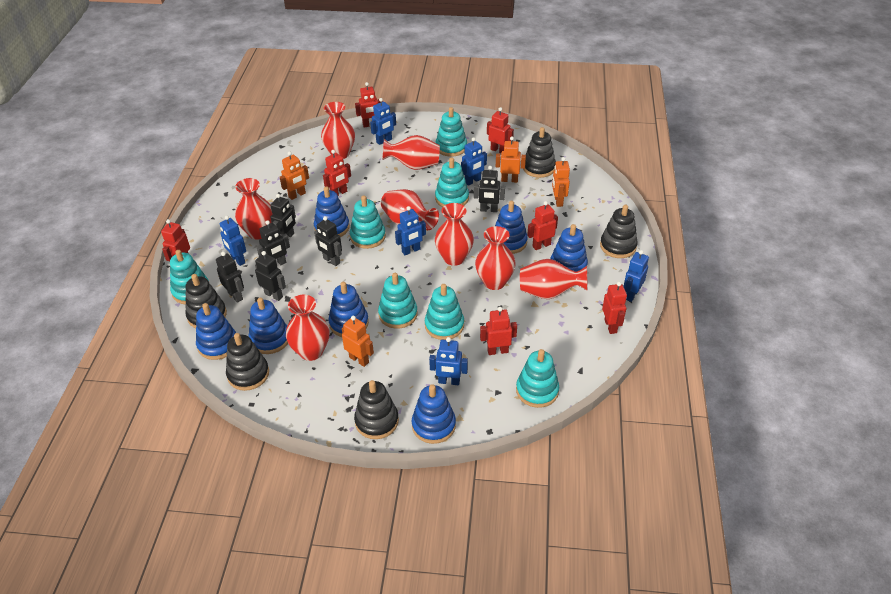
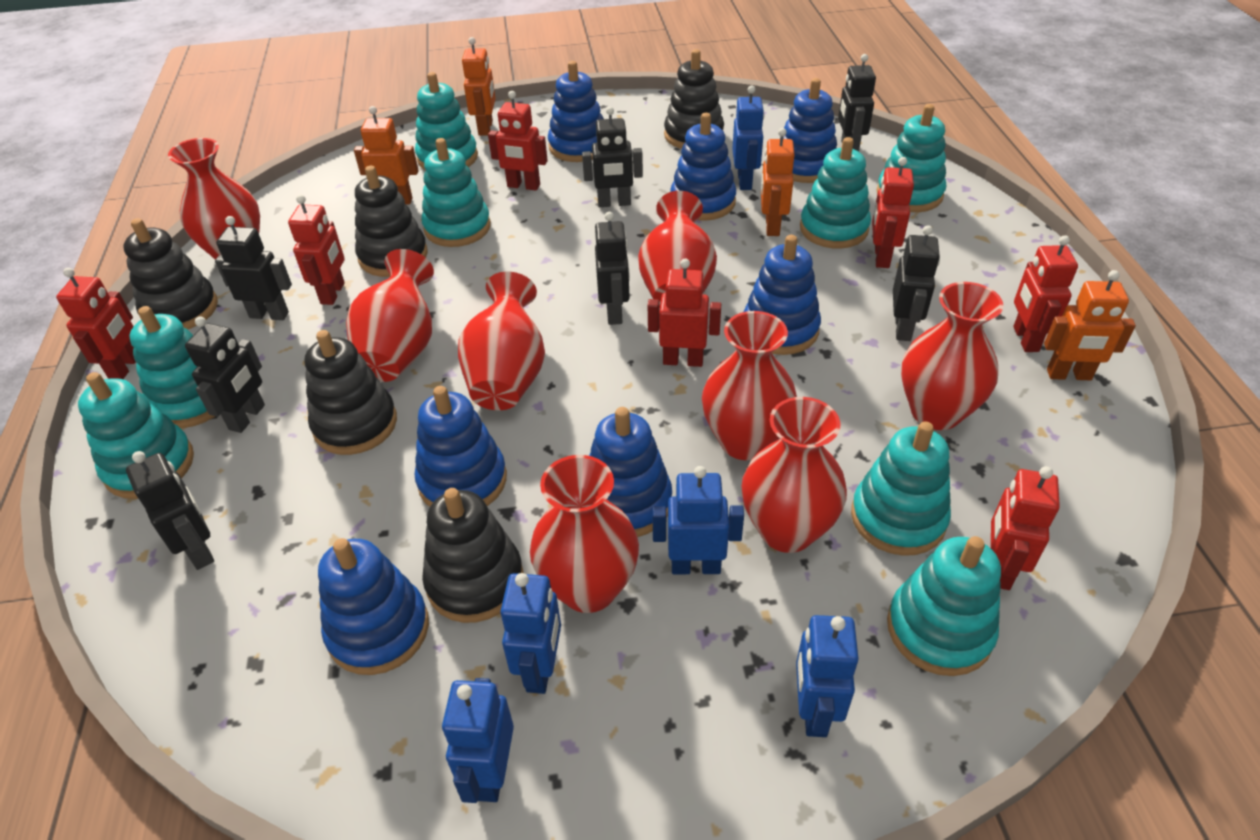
black robot: [216,252,244,303] [255,251,286,301] [257,220,290,265] [270,194,296,237] [314,216,342,266] [474,166,505,212] = 6 -> [126,451,214,570] [185,316,265,433] [215,216,292,320] [582,107,643,207] [595,212,630,325] [838,54,876,151] [893,225,940,341] = 7
blue robot: [220,216,246,266] [370,98,396,145] [395,206,426,255] [429,337,468,385] [461,137,487,186] [623,250,649,302] = 6 -> [442,678,514,803] [500,573,561,694] [652,466,744,574] [732,85,765,190] [796,615,859,737] = 5
turquoise stacking toy: [170,250,209,305] [350,196,386,249] [378,273,418,329] [425,284,464,340] [435,157,469,207] [436,107,467,157] [516,349,559,408] = 7 -> [78,372,194,499] [130,306,215,428] [415,72,478,170] [421,138,491,247] [800,137,871,248] [851,421,951,556] [877,104,946,212] [887,536,1001,676] = 8

